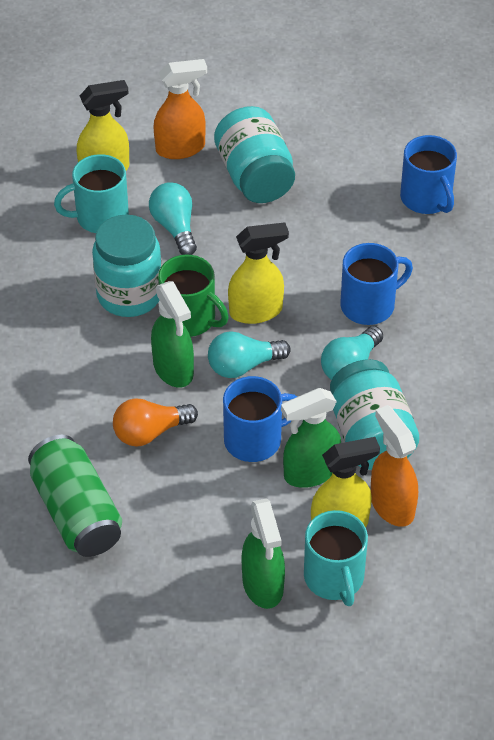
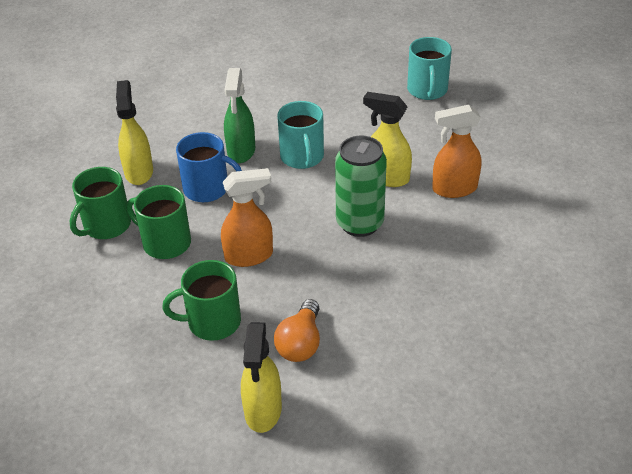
blue mug: [223,376,297,462] [340,243,413,325] [400,135,457,214] = 3 -> [176,132,242,202] = 1
green mug: [158,255,229,337] = 1 -> [70,167,131,239] [126,185,191,259] [162,260,241,341] = 3
green spray bottle: [151,281,194,388] [242,498,285,609] [281,388,341,488] = 3 -> [224,68,255,163] = 1
turquoise jar: [92,214,162,317] [214,106,295,203] [330,359,419,470] = 3 -> none = 0
turquoise light bulb: [149,182,197,255] [208,331,291,378] [321,326,383,380] = 3 -> none = 0

